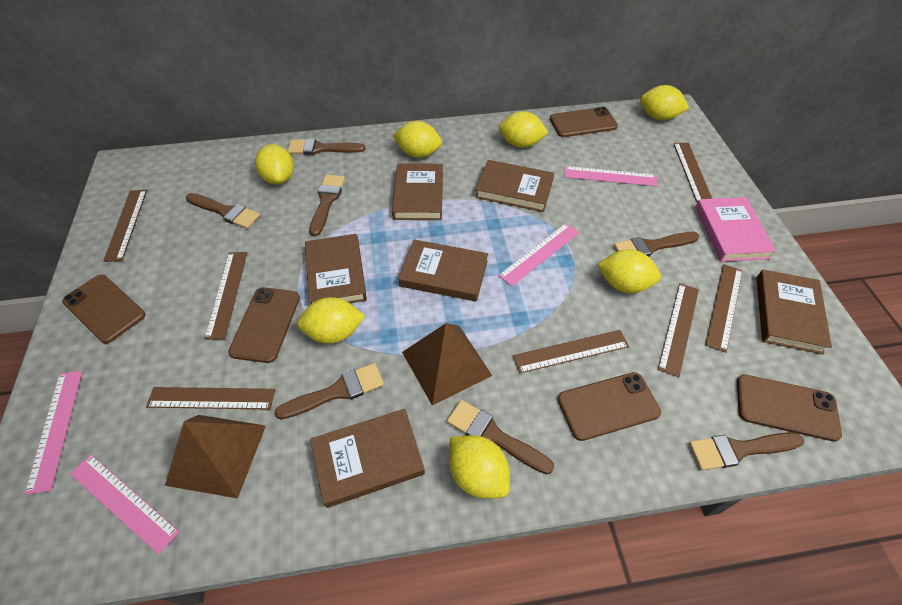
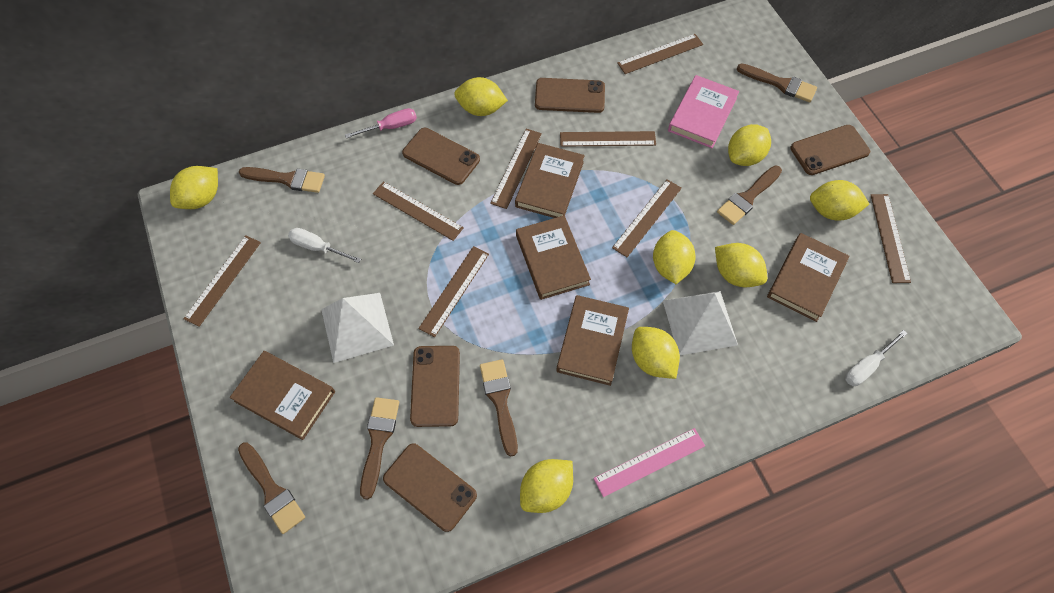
brown book: [305,234,367,304] [310,409,425,508] [392,163,443,220] [398,240,488,302] [475,160,554,212] [756,270,832,355] = 6 -> [230,351,335,440] [515,143,585,218] [516,215,591,300] [556,295,629,386] [767,233,850,322] = 5
brown brush: [186,193,260,229] [275,363,384,419] [288,138,365,155] [309,175,345,237] [447,400,554,474] [614,232,699,257] [689,432,804,470] = 7 -> [238,442,305,534] [239,167,325,193] [360,397,399,499] [480,359,518,456] [717,166,782,225] [737,63,817,102] = 6
brown pyramid: [165,415,266,498] [402,323,492,405] = 2 -> none = 0
brown ruler: [103,190,147,262] [146,387,275,409] [204,252,247,340] [513,330,629,373] [658,283,699,377] [673,143,712,203] [705,264,743,353] = 7 -> [183,235,261,327] [373,181,464,241] [418,246,489,337] [490,129,542,209] [560,131,656,147] [612,179,682,257] [617,34,703,74] [871,194,911,283] = 8
pink ruler: [25,371,83,495] [70,455,179,555] [498,223,579,287] [564,166,657,186] = 4 -> [593,428,705,497] = 1
pink screwdriver: none = 0 -> [345,108,417,138] = 1
white pyramid: none = 0 -> [321,293,394,363] [663,291,738,355] = 2
white screwdriver: none = 0 -> [288,228,361,263] [845,330,908,386] = 2
yellow lemon: [255,144,294,185] [297,297,365,344] [393,121,442,158] [449,435,510,499] [499,111,549,148] [597,249,661,293] [640,85,689,120] = 7 -> [170,166,218,209] [454,77,508,116] [520,459,573,513] [632,327,680,379] [653,230,696,284] [715,243,767,287] [728,124,771,166] [810,180,869,221] = 8

